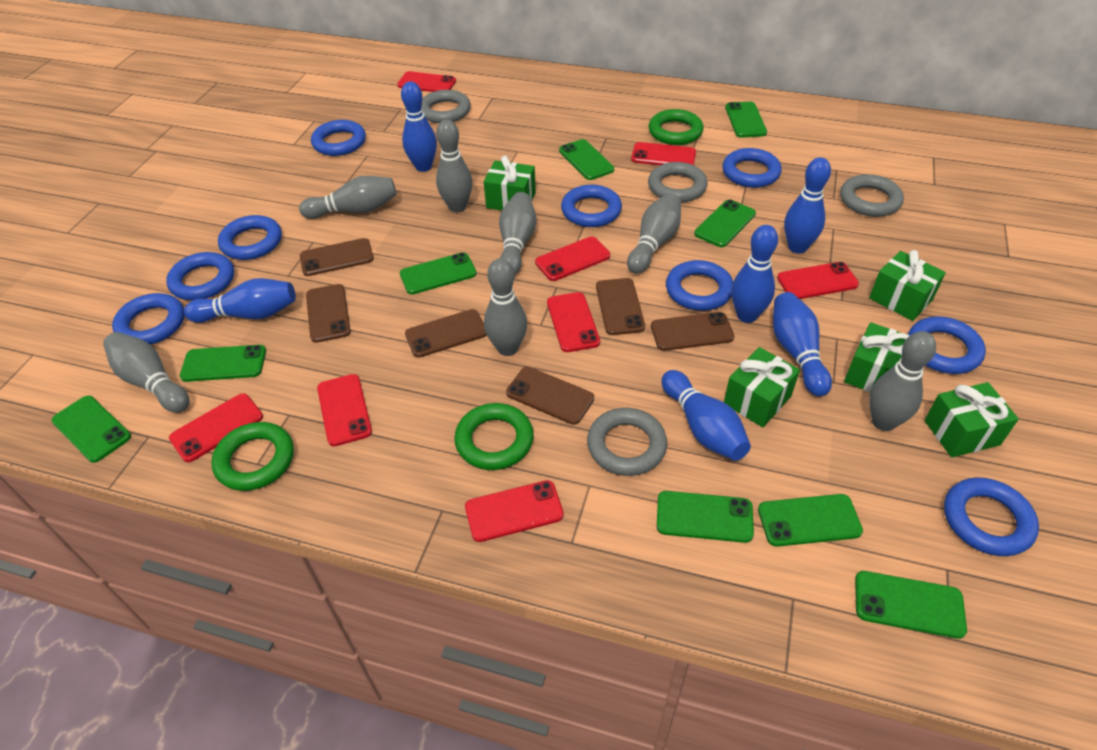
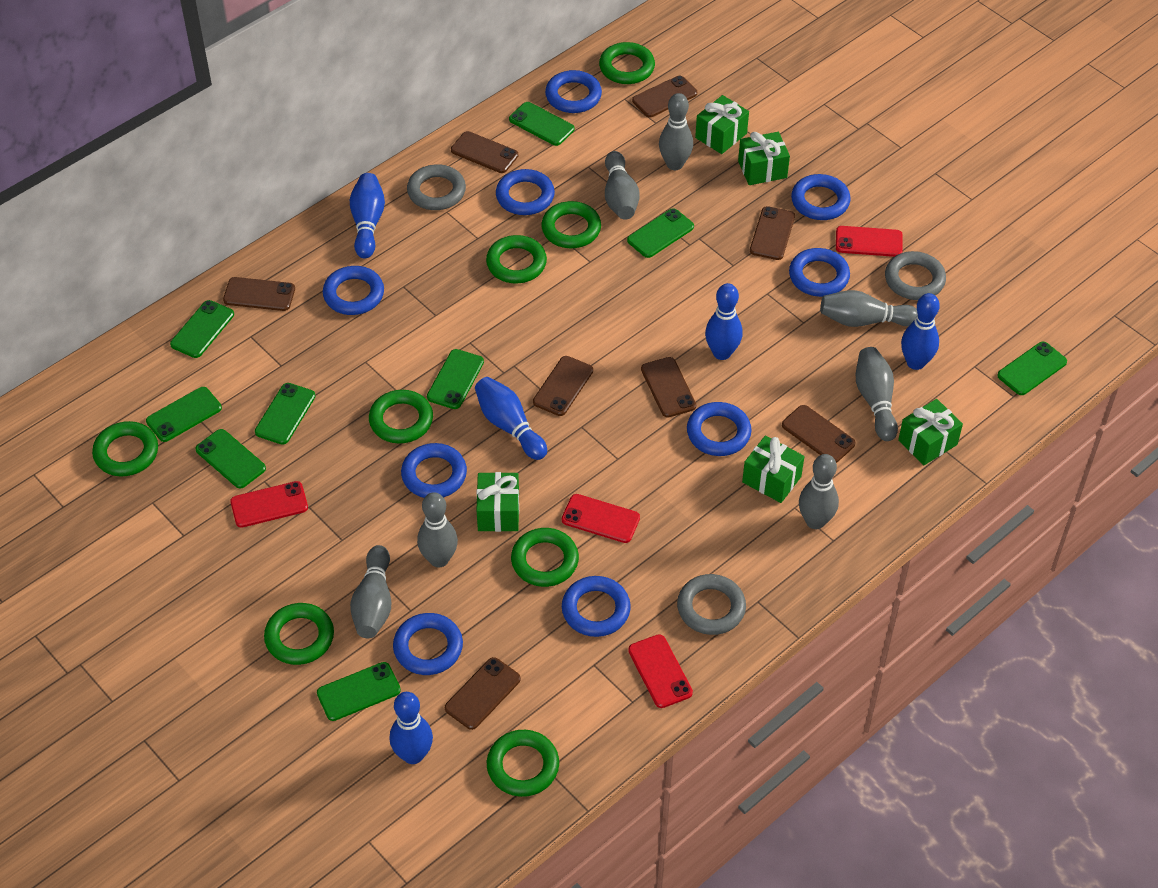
blue bowling pin: [184,278,296,323] [401,81,437,172] [662,370,751,461] [731,225,778,323] [773,292,832,396] [784,157,831,254] = 6 -> [350,173,385,259] [390,692,433,764] [475,377,547,460] [705,283,743,360] [901,293,940,370] = 5
brown phone: [300,238,374,276] [306,284,351,343] [405,309,487,358] [506,367,594,425] [596,278,645,335] [651,312,735,351] = 6 -> [223,277,295,311] [445,657,521,730] [451,131,518,173] [533,356,593,416] [632,76,697,117] [641,357,696,418] [750,206,795,260] [782,405,855,463] = 8
green ring: [211,422,294,491] [454,403,534,470] [649,109,704,145] = 3 -> [92,421,158,476] [264,603,334,665] [369,390,433,444] [486,235,547,284] [487,730,559,797] [511,528,579,587] [541,201,601,248] [599,42,655,84] = 8
grey ring: [422,90,471,123] [587,408,667,476] [648,162,708,203] [840,174,904,217] = 4 -> [407,164,466,210] [677,574,746,635] [885,251,946,300] = 3
red phone: [169,393,263,462] [317,374,372,446] [397,71,456,92] [465,480,564,542] [535,237,610,281] [547,292,600,352] [631,142,696,165] [777,262,859,299] = 8 -> [230,481,308,528] [562,494,640,543] [628,634,693,708] [836,226,903,257] = 4

